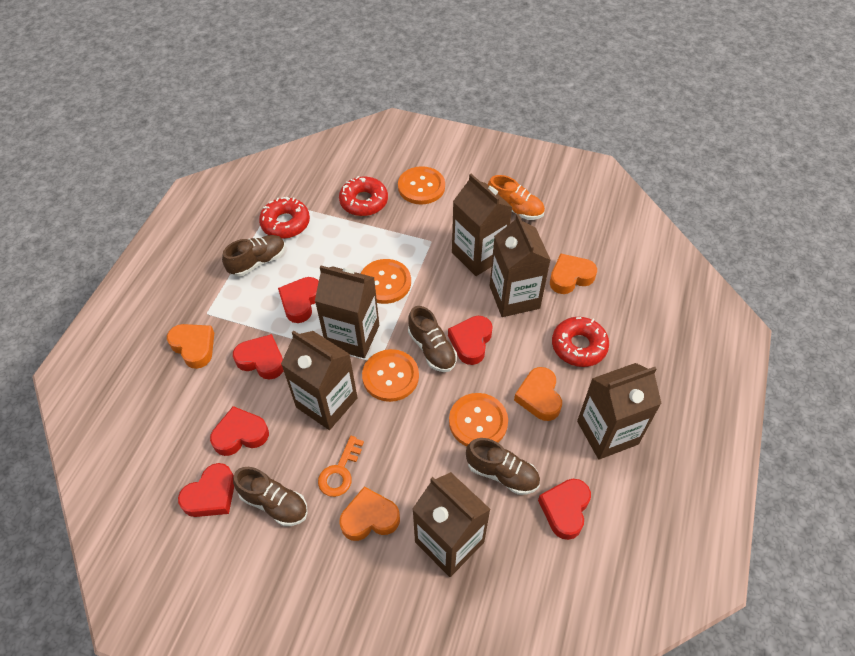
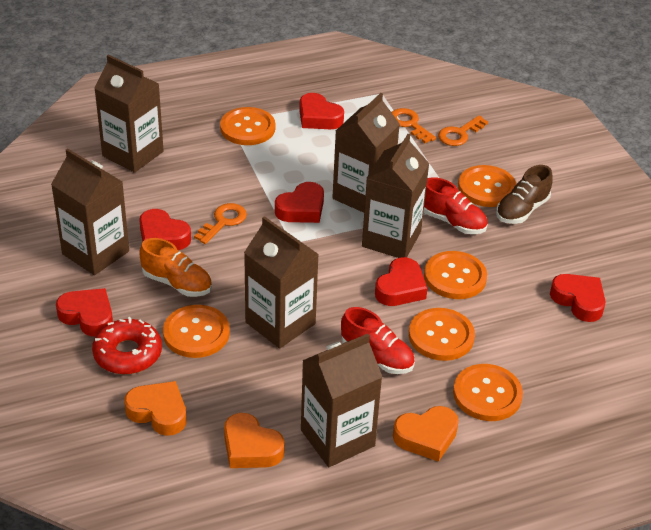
brown shoe: [222,235,286,277] [233,467,308,526] [408,306,457,372] [466,438,540,495] = 4 -> [496,165,553,224] = 1
orange button: [361,259,411,304] [362,349,419,402] [398,166,445,205] [449,393,508,446] = 4 -> [163,305,230,358] [220,107,275,145] [409,308,475,361] [424,251,487,299] [453,364,523,421] [458,165,516,207] = 6
orange heart: [167,324,214,369] [339,486,400,541] [514,367,562,421] [550,254,597,294] = 4 -> [124,381,186,436] [224,413,285,468] [393,406,459,462] = 3
orange key: [318,436,364,497] = 1 -> [194,203,247,244] [391,108,436,143] [438,116,488,146] = 3
red donut: [259,197,310,239] [339,176,388,216] [552,317,609,367] = 3 -> [92,317,162,374] = 1
red shoe: none = 0 -> [341,307,415,374] [423,177,488,234] = 2

